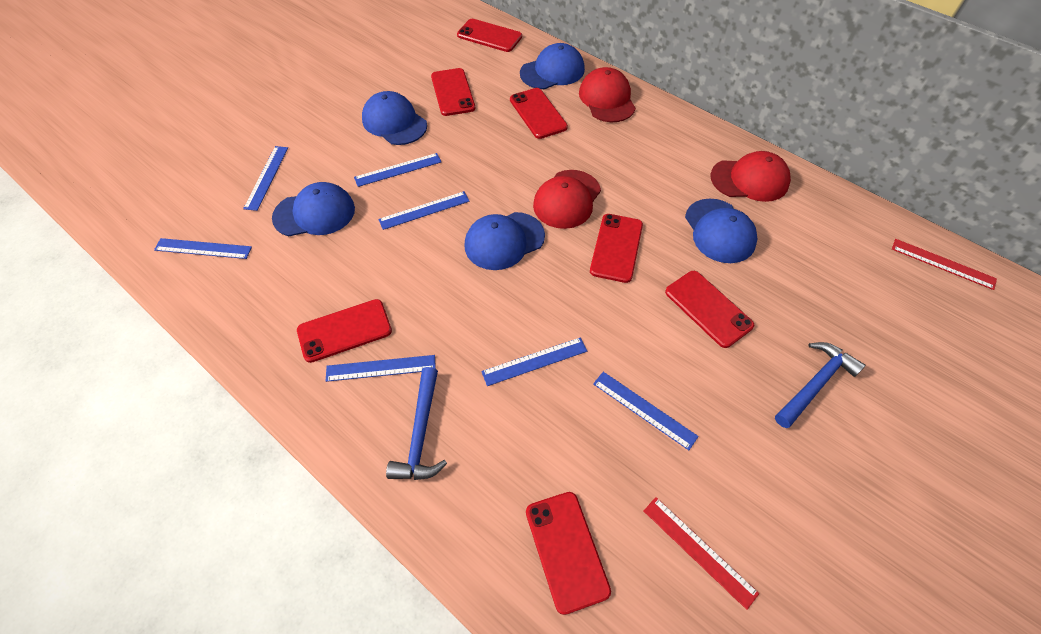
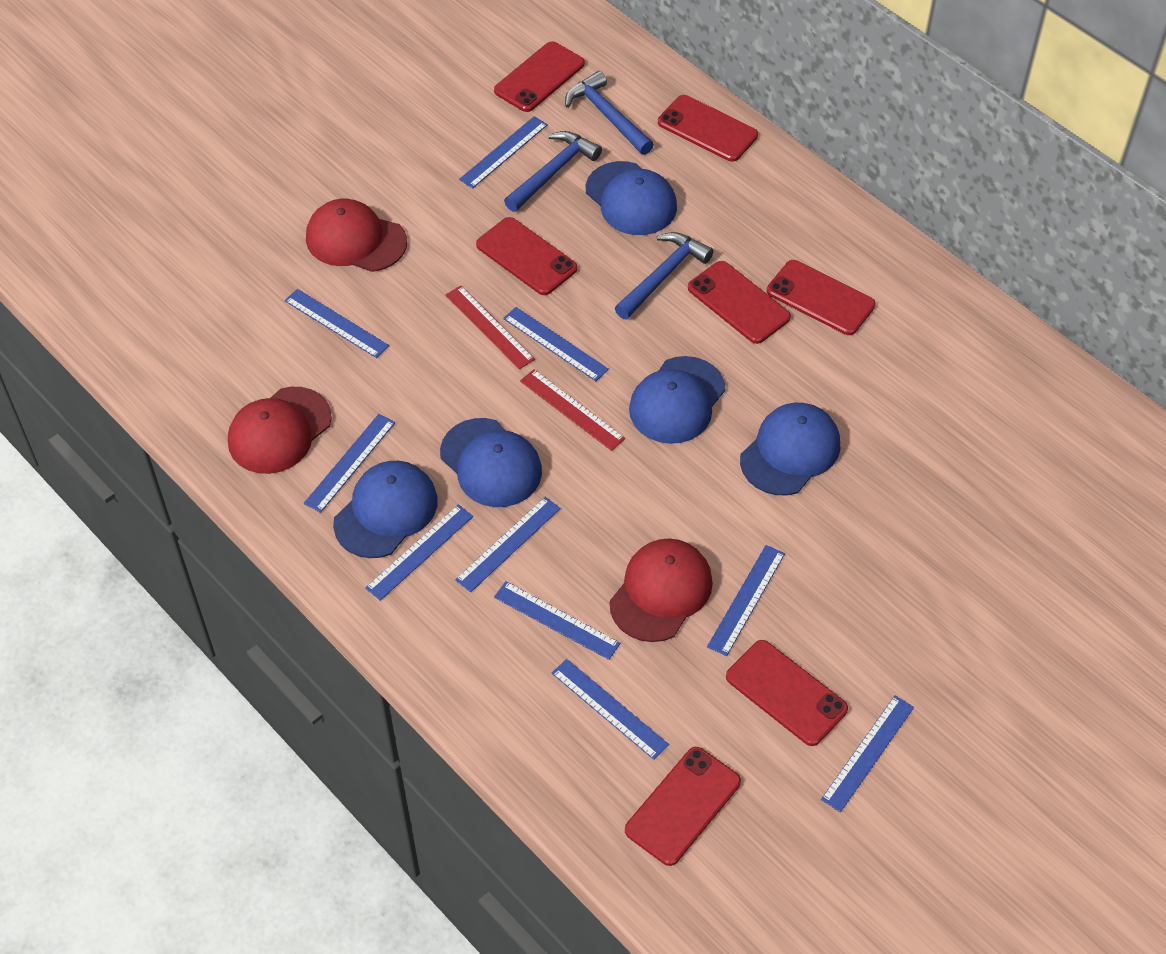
blue hammer: [386,367,447,480] [775,342,865,428] = 2 -> [504,131,602,212] [565,71,654,155] [615,232,714,319] = 3
blue ruler: [154,238,252,259] [243,146,288,211] [326,355,436,382] [354,153,441,187] [378,191,469,230] [481,337,587,386] [593,372,699,450] = 7 -> [284,289,389,358] [304,414,395,513] [365,504,473,601] [455,497,561,592] [459,116,548,188] [494,581,620,660] [503,307,609,381] [551,659,669,760] [707,545,785,656] [821,696,914,812] = 10

